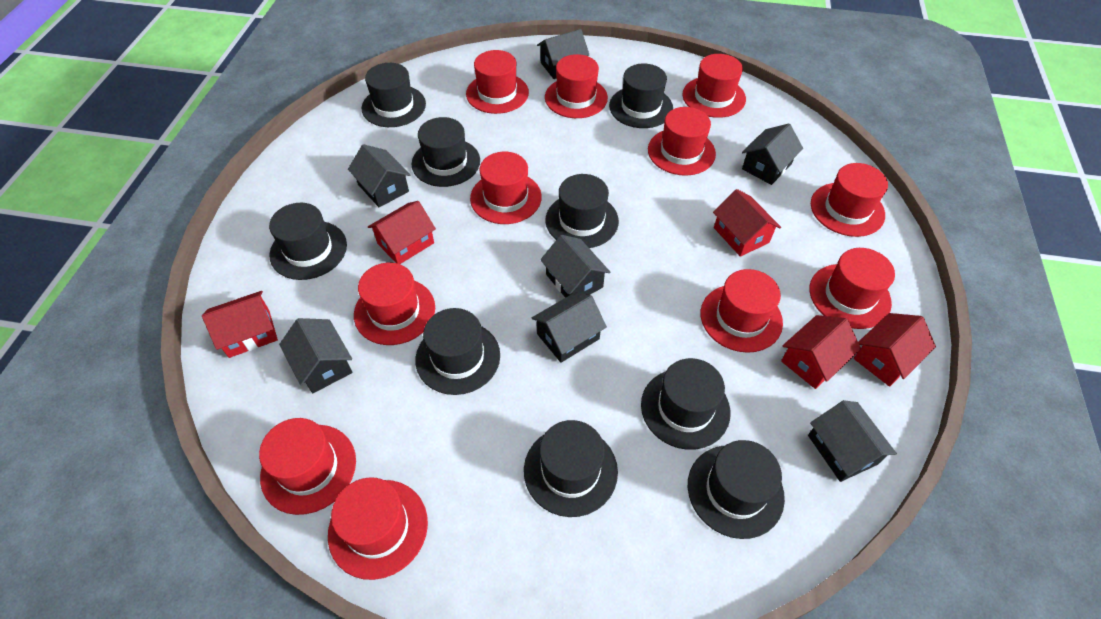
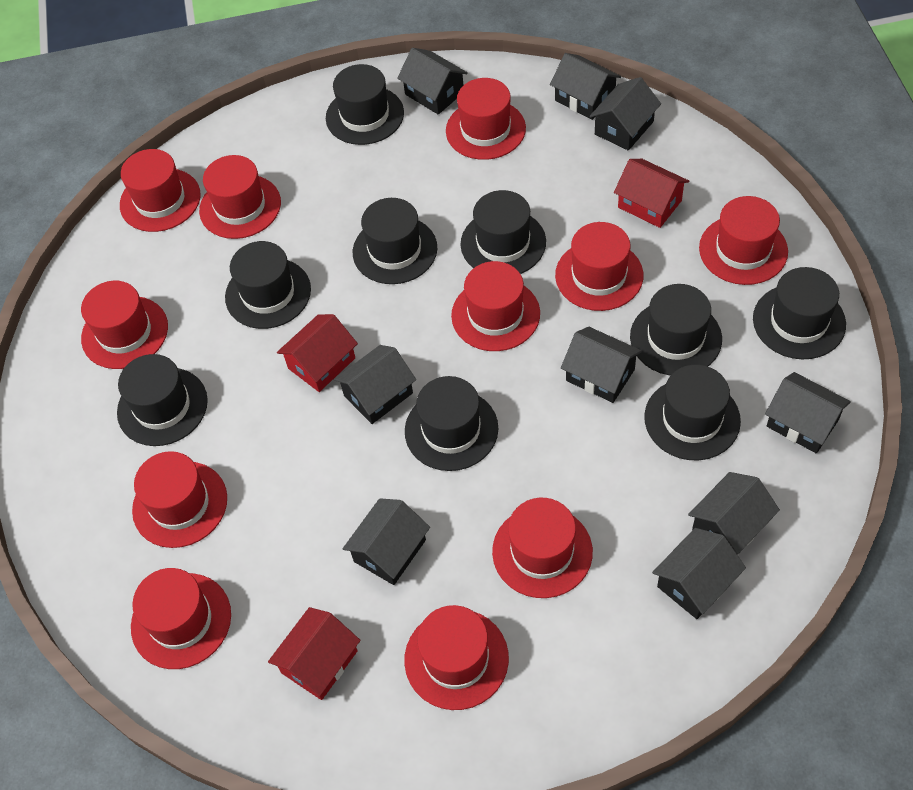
black house: [279,318,352,393] [348,144,410,207] [532,292,607,363] [537,29,589,79] [540,235,610,298] [742,123,803,185] [808,400,897,482] = 7 -> [334,345,416,424] [343,498,430,585] [397,48,468,115] [550,53,621,120] [561,327,642,403] [590,77,661,151] [652,528,746,619] [688,472,780,554] [765,372,851,453] = 9
red house: [202,291,278,358] [368,201,436,264] [713,189,781,257] [781,315,861,389] [854,313,936,387] = 5 -> [268,607,361,700] [277,314,358,392] [614,159,689,228] = 3

